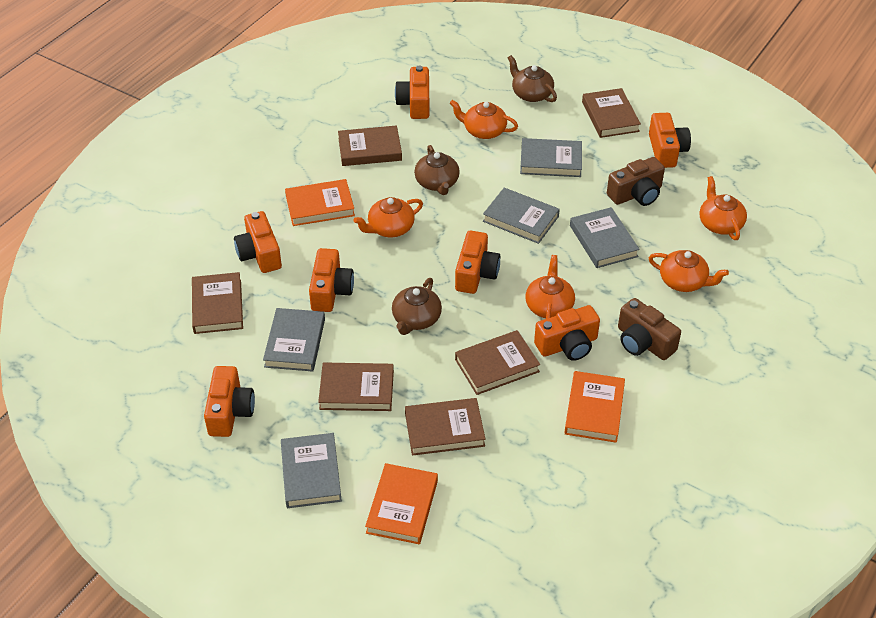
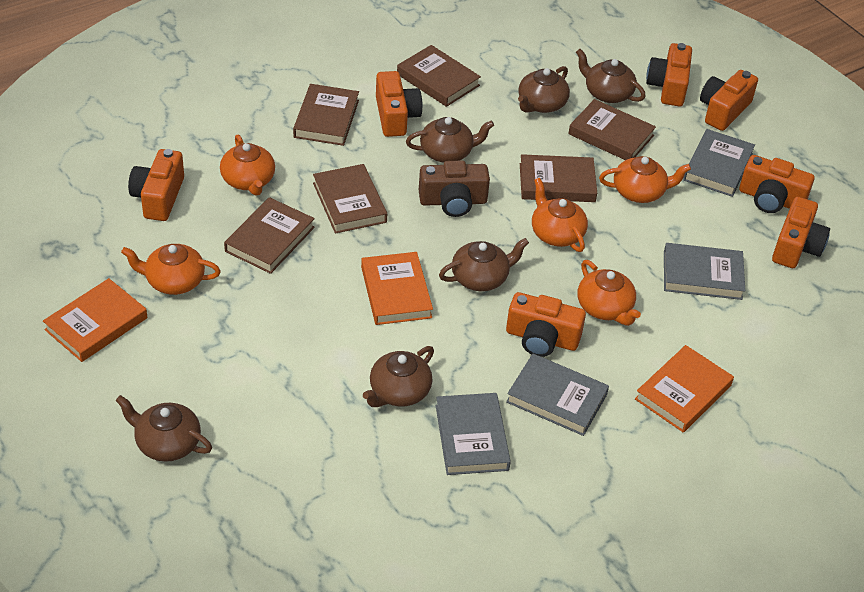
brown camera: [607,157,665,206] [618,298,681,360] = 2 -> [419,161,490,217] = 1
brown teapot: [392,278,442,335] [414,145,460,195] [508,55,557,102] = 3 -> [115,395,212,462] [363,346,434,407] [406,117,494,163] [439,238,529,291] [518,66,570,113] [576,49,646,103] = 6
grey book: [263,308,325,372] [281,433,342,508] [483,188,560,244] [520,138,582,177] [570,207,640,268] = 5 -> [436,393,511,475] [506,354,609,436] [664,243,745,300] [683,129,755,197] = 4

